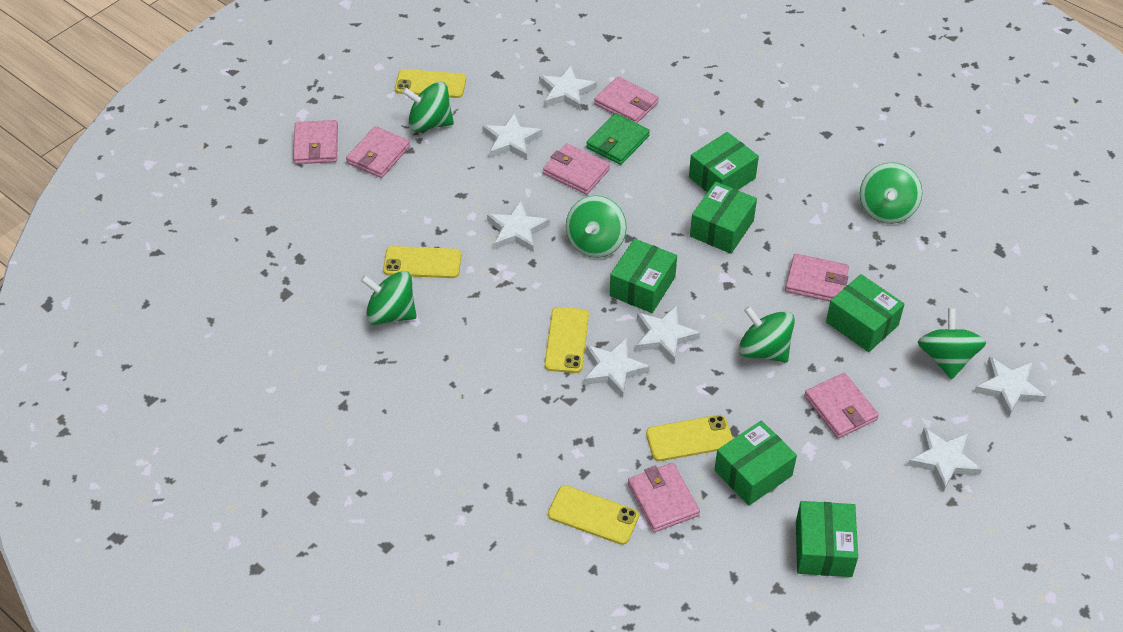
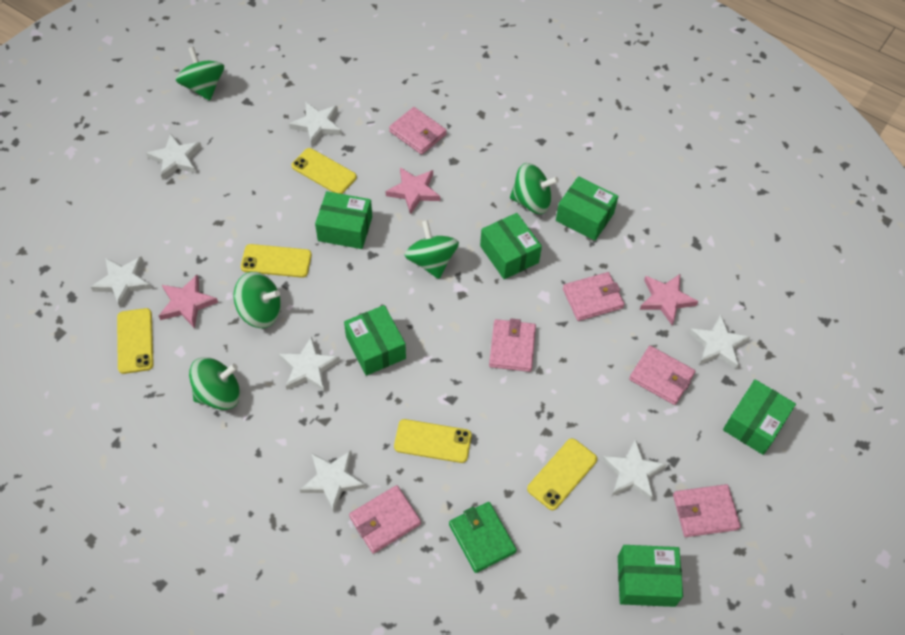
green spinning top: [361,271,417,325] [402,82,454,132] [566,195,627,258] [739,306,795,363] [860,162,922,224] [918,308,986,379] = 6 -> [175,47,224,101] [189,357,240,410] [234,272,281,328] [404,220,459,279] [510,163,559,214] = 5
pink star: none = 0 -> [159,275,218,329] [386,167,440,214] [640,274,698,326] = 3
pink wallet: [293,120,338,164] [346,126,410,178] [543,143,610,195] [594,76,659,123] [628,463,700,532] [785,253,849,302] [804,373,879,438] = 7 -> [349,485,421,554] [389,107,447,155] [489,319,536,372] [563,272,625,321] [629,346,695,405] [673,484,741,537] = 6

